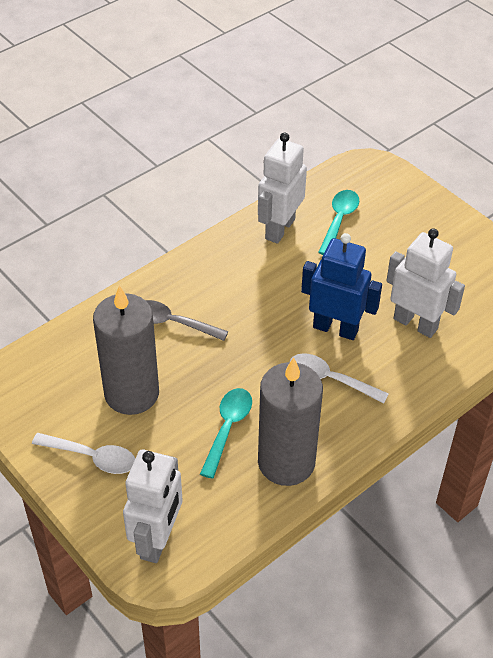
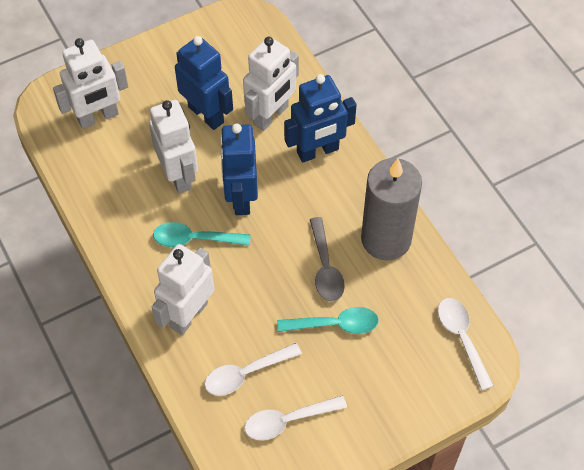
blue robot: [301,233,382,340] = 1 -> [175,36,233,130] [220,123,258,215] [284,74,356,163] = 3
grey candle: [93,285,159,415] [258,357,323,486] = 2 -> [361,158,422,261] = 1
white robot: [123,450,182,563] [258,132,307,244] [386,228,465,338] = 3 -> [53,38,128,129] [149,100,198,194] [152,244,214,335] [243,37,299,131] = 4
white spoon: [32,433,135,474] [290,353,389,403] = 2 -> [204,343,302,396] [245,395,347,440] [438,298,494,391] = 3

